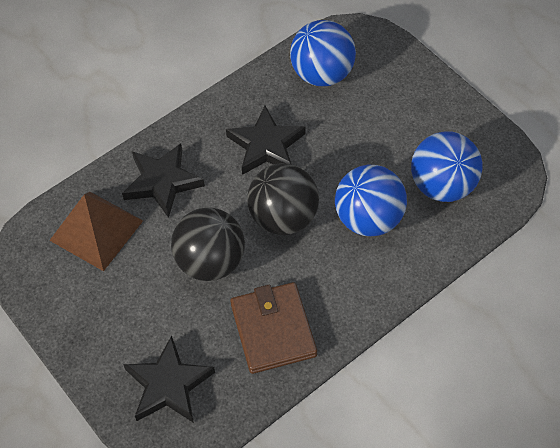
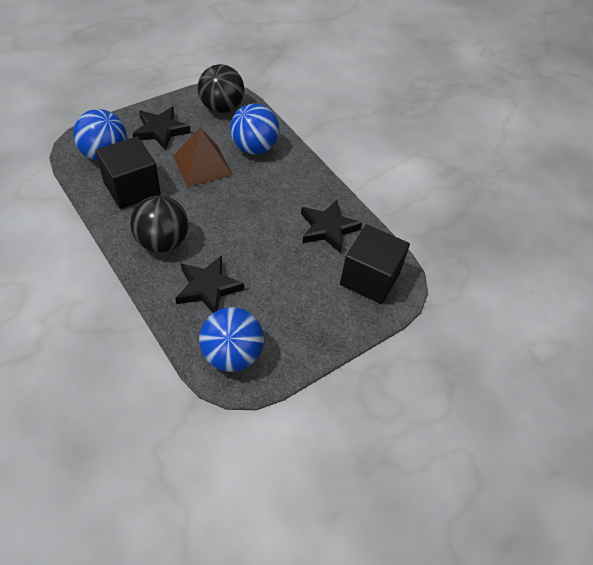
black cube: none = 0 -> [95,136,161,209] [340,224,410,304] = 2
brown wallet: [230,282,317,374] = 1 -> none = 0

